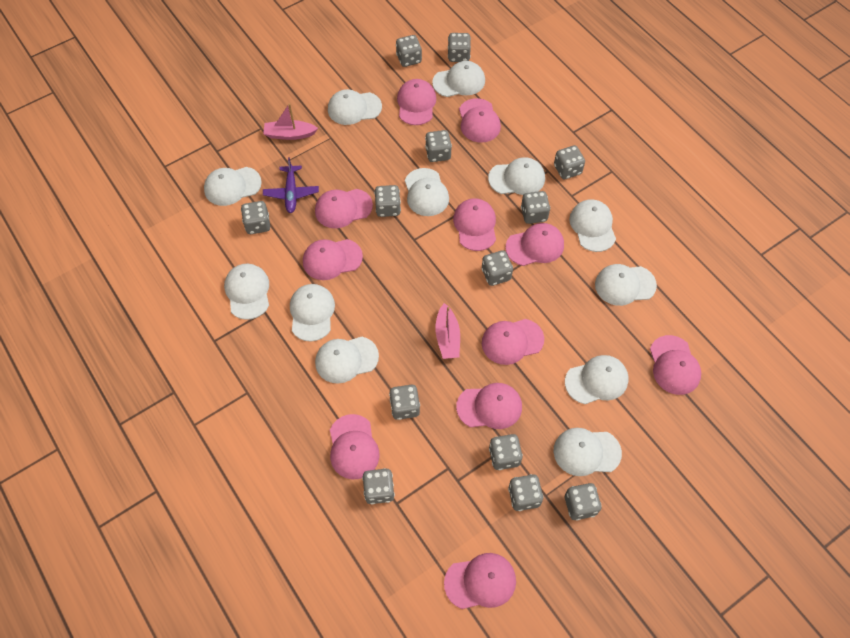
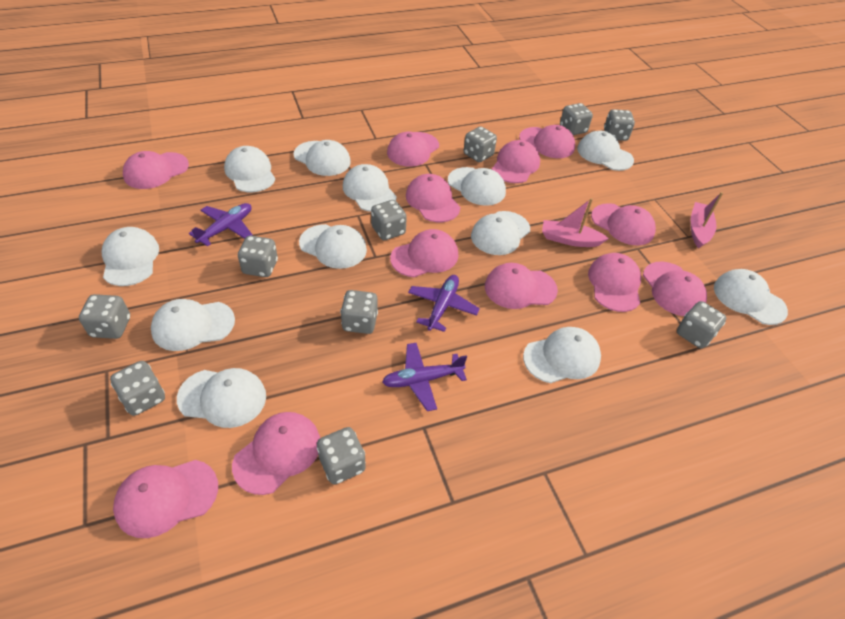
grey dice: [241,201,270,234] [362,468,395,504] [374,185,401,217] [389,385,420,420] [396,35,422,67] [425,130,452,162] [448,33,471,62] [482,250,513,286] [489,434,523,470] [508,474,544,511] [521,191,550,224] [554,145,585,179] [565,483,602,520] = 13 -> [79,294,130,339] [110,361,165,416] [238,236,278,277] [317,427,366,484] [340,290,378,334] [371,200,407,240] [464,126,497,162] [560,103,593,135] [604,109,635,141] [677,301,726,348] = 10
pink cap: [303,239,363,280] [315,189,373,228] [330,414,380,479] [397,79,436,125] [444,553,516,609] [453,198,496,251] [456,383,522,429] [459,98,501,143] [482,319,544,365] [505,223,564,266] [650,335,701,395] = 11 -> [113,460,218,538] [123,151,189,189] [232,412,320,495] [387,132,439,167] [390,229,458,277] [406,174,460,222] [485,263,558,309] [492,140,540,183] [519,125,575,158] [588,253,641,312] [591,203,656,245] [643,261,707,316] = 12
purple plane: [263,157,319,213] = 1 -> [189,203,253,246] [382,343,467,411] [408,275,480,332] = 3

